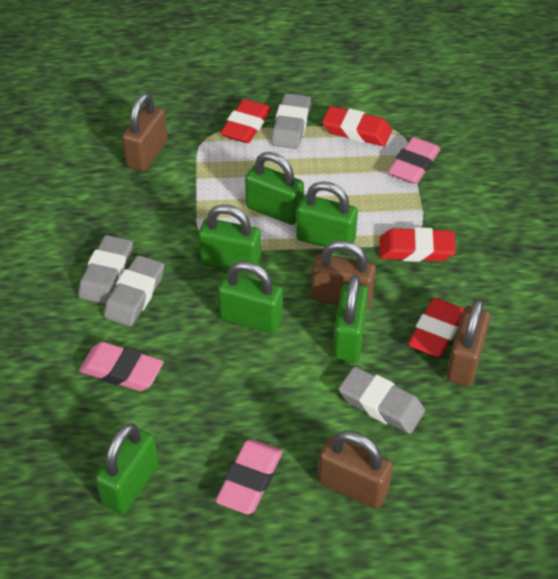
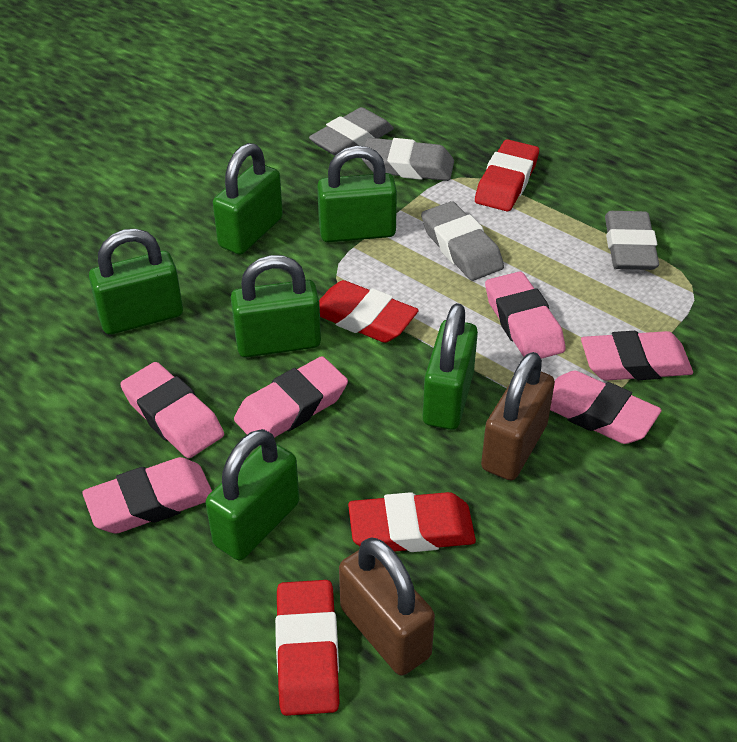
brown padlock: [122,93,168,172] [311,240,376,310] [318,431,393,509] [446,299,491,386] = 4 -> [339,538,435,676] [481,352,555,480] = 2
pink eraser: [79,342,164,391] [216,439,283,514] [388,137,440,184] = 3 -> [82,457,212,534] [120,362,224,458] [234,356,348,446] [485,271,566,359] [550,371,662,444] [581,331,693,381] = 6

